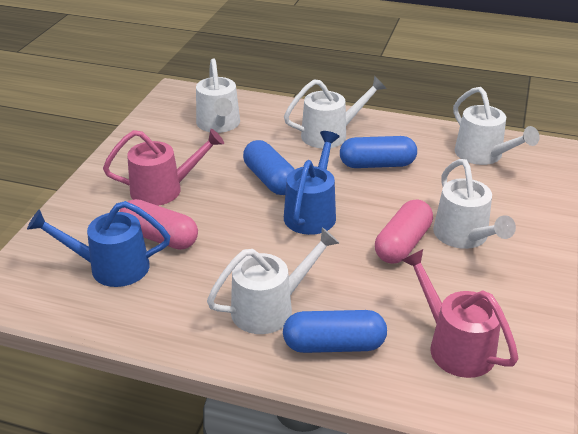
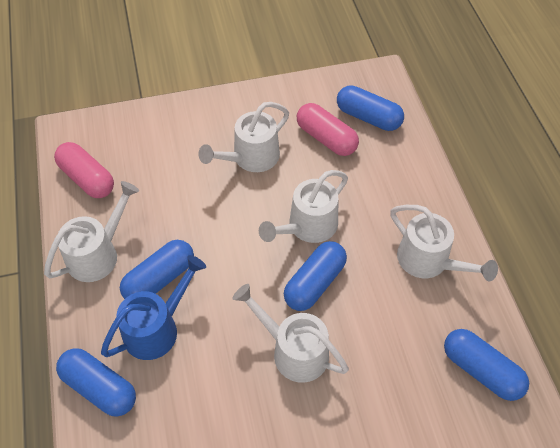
blue capsule: [243,140,295,195] [283,310,387,353] [340,136,417,168] = 3 -> [56,348,136,417] [120,240,194,299] [284,241,347,311] [337,85,404,131] [444,329,529,401] = 5
blue watering can: [27,201,170,287] [284,131,340,235] = 2 -> [101,255,206,360] = 1
pink watering can: [103,129,224,206] [402,249,518,378] = 2 -> none = 0

